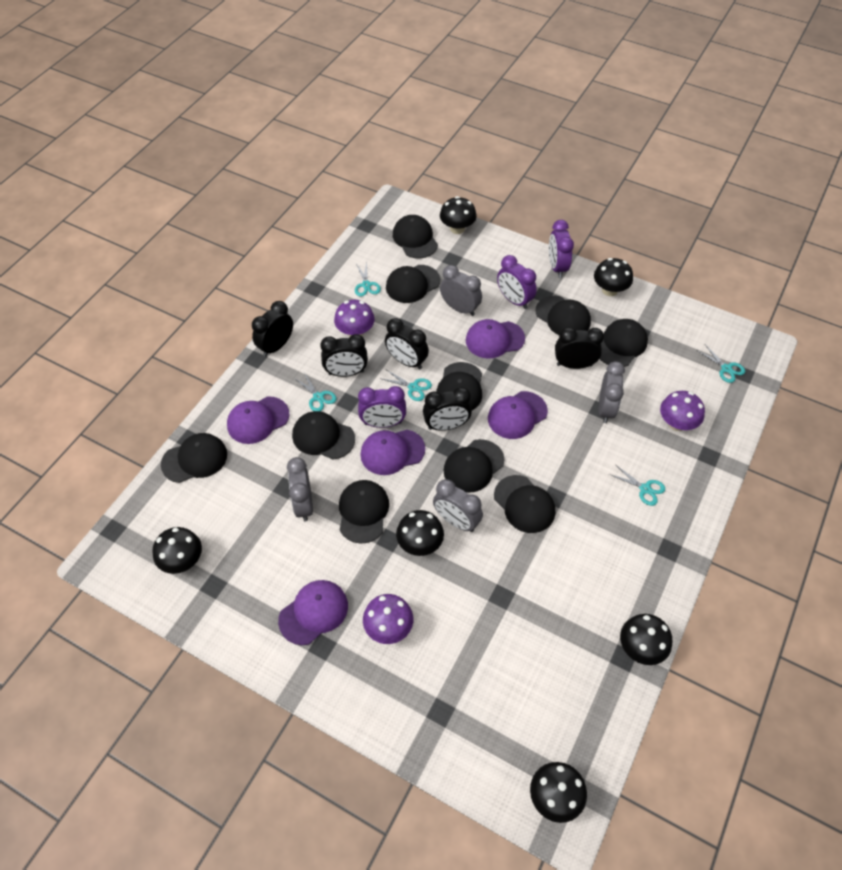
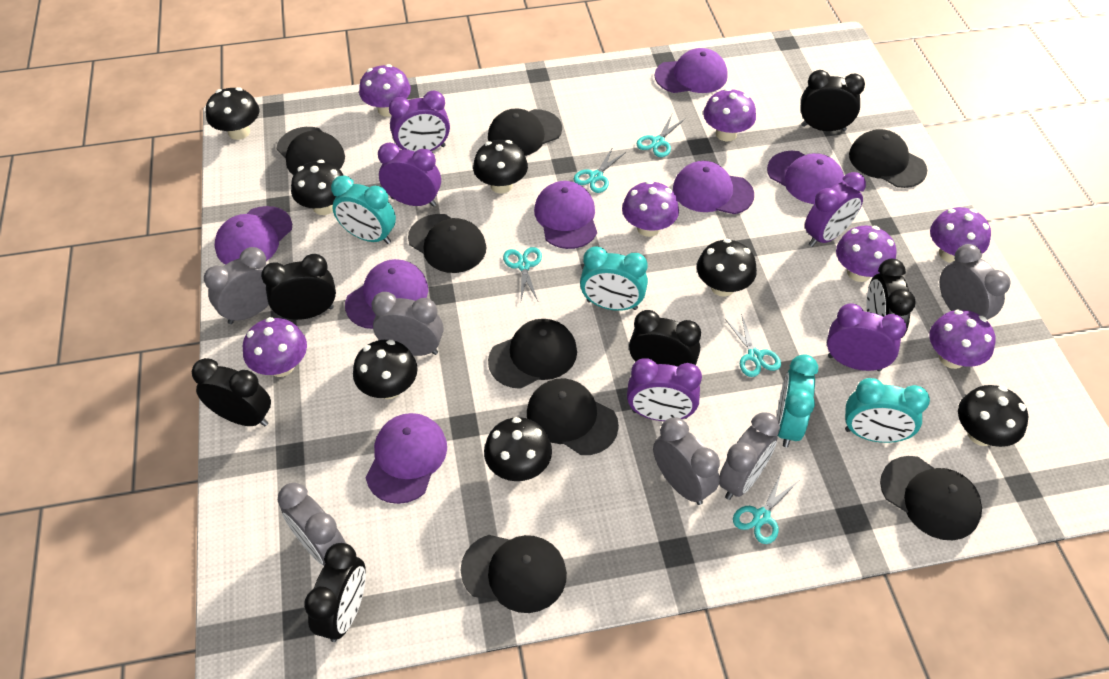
black cap: [161,433,227,483] [292,411,355,460] [339,480,389,544] [386,265,440,303] [393,215,438,258] [436,362,482,410] [443,439,504,493] [494,475,555,533] [536,296,591,335] [600,319,648,367] = 10 -> [277,127,345,175] [408,214,486,273] [460,535,567,613] [488,108,562,156] [488,319,577,389] [527,378,619,455] [849,129,927,188] [880,456,982,540] = 8
black clock: [252,301,293,357] [320,334,368,377] [385,318,429,369] [423,387,472,431] [555,327,604,369] = 5 -> [192,358,271,426] [261,254,336,320] [304,543,366,642] [629,310,701,367] [801,70,865,131] [866,259,916,335] = 6
black mushroom: [152,527,202,574] [396,510,444,556] [440,196,477,234] [530,762,587,823] [594,258,633,296] [620,614,672,665] = 6 -> [206,87,260,140] [291,160,344,215] [353,340,418,399] [473,140,528,194] [484,417,552,481] [697,239,757,297] [958,385,1028,447] = 7
grey clock: [287,457,313,521] [433,479,483,532] [440,265,482,316] [599,361,625,423] = 4 -> [204,247,269,324] [278,483,346,566] [372,292,443,356] [653,417,720,505] [719,412,780,500] [940,244,1011,320] = 6
purple cap: [227,396,289,444] [278,580,348,645] [360,430,425,475] [466,319,525,359] [488,391,548,439] = 5 -> [215,206,292,265] [345,259,428,329] [366,413,447,504] [534,181,597,249] [655,48,728,93] [673,161,754,214] [767,151,844,204] = 7
purple clock: [358,386,406,428] [497,255,537,309] [549,220,574,278] = 3 -> [378,142,441,207] [389,91,450,152] [627,358,702,421] [805,172,866,247] [827,303,907,371] = 5
purple mushroom: [334,300,375,337] [363,594,413,644] [660,391,705,431] = 3 -> [243,317,307,377] [359,64,411,117] [622,180,679,237] [703,88,756,141] [836,225,897,282] [929,310,995,369] [930,207,991,263] = 7
turquoise clock: none = 0 -> [331,176,396,244] [580,246,648,311] [777,354,818,447] [845,378,930,443] = 4

